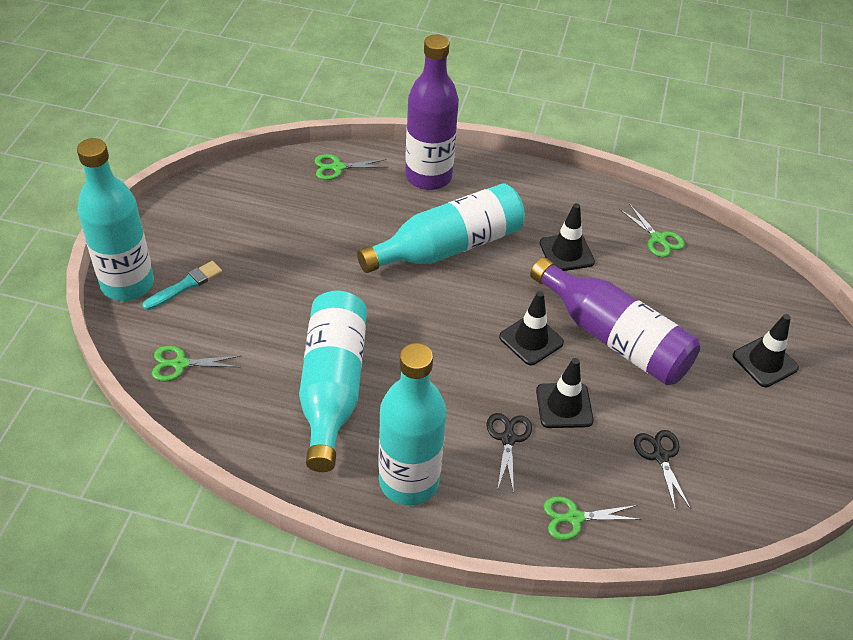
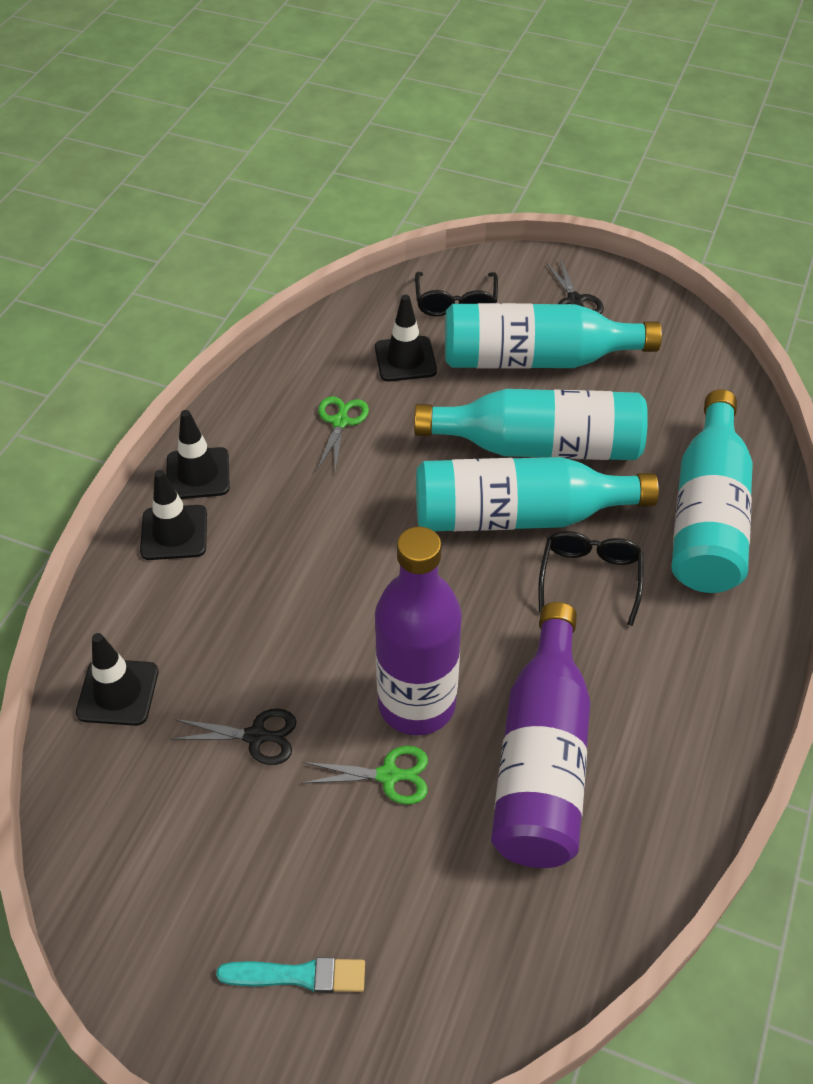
black glasses: none = 0 -> [415,272,498,316] [538,531,643,626] = 2
green scissors: [152,346,240,381] [314,154,387,180] [543,496,641,540] [619,204,685,257] = 4 -> [302,746,428,805] [317,396,369,472] = 2

